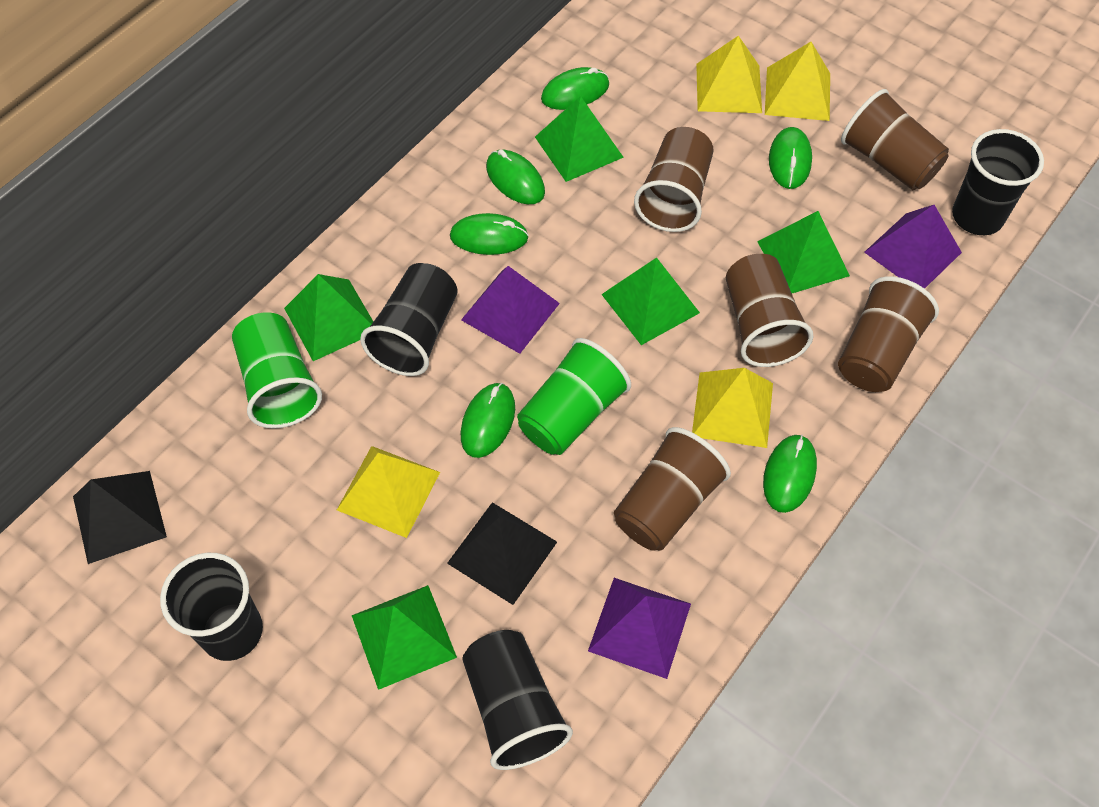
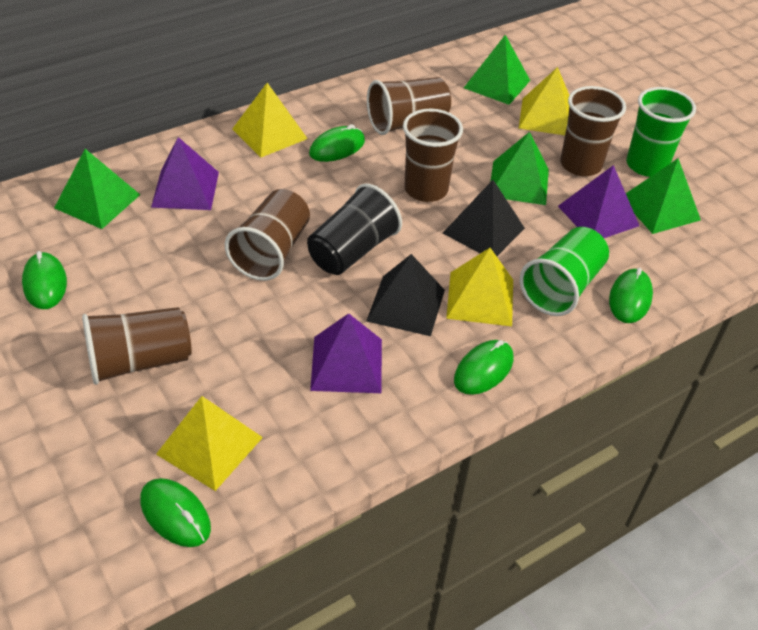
black cup: [160,553,263,661] [360,263,458,376] [462,630,573,770] [952,129,1044,235] = 4 -> [307,183,402,275] = 1
green mouse: [450,213,529,255] [461,383,515,458] [486,150,545,204] [541,67,609,110] [763,435,817,513] [769,127,812,189] = 6 -> [22,251,67,309] [140,478,211,547] [309,124,365,162] [454,340,513,395] [609,268,653,323] = 5
green pyramid: [284,274,373,361] [352,585,457,690] [535,96,624,182] [601,257,700,345] [757,211,850,293] = 5 -> [54,149,140,229] [464,35,530,105] [490,132,549,205] [626,158,701,234] = 4

